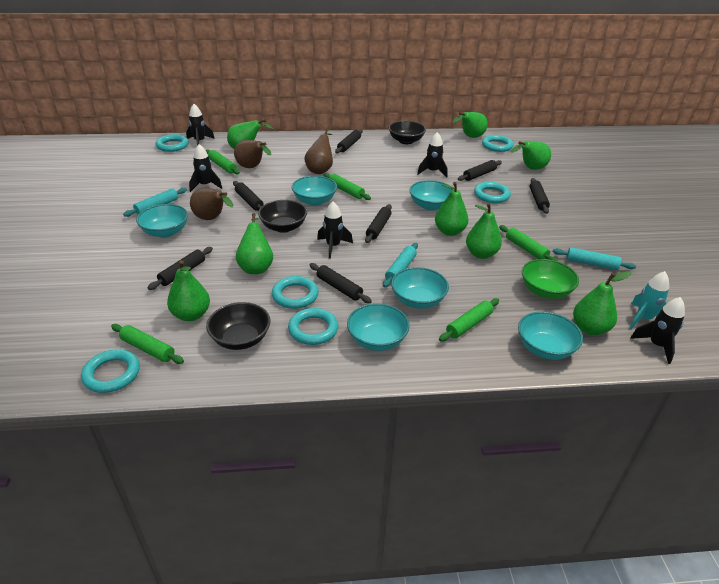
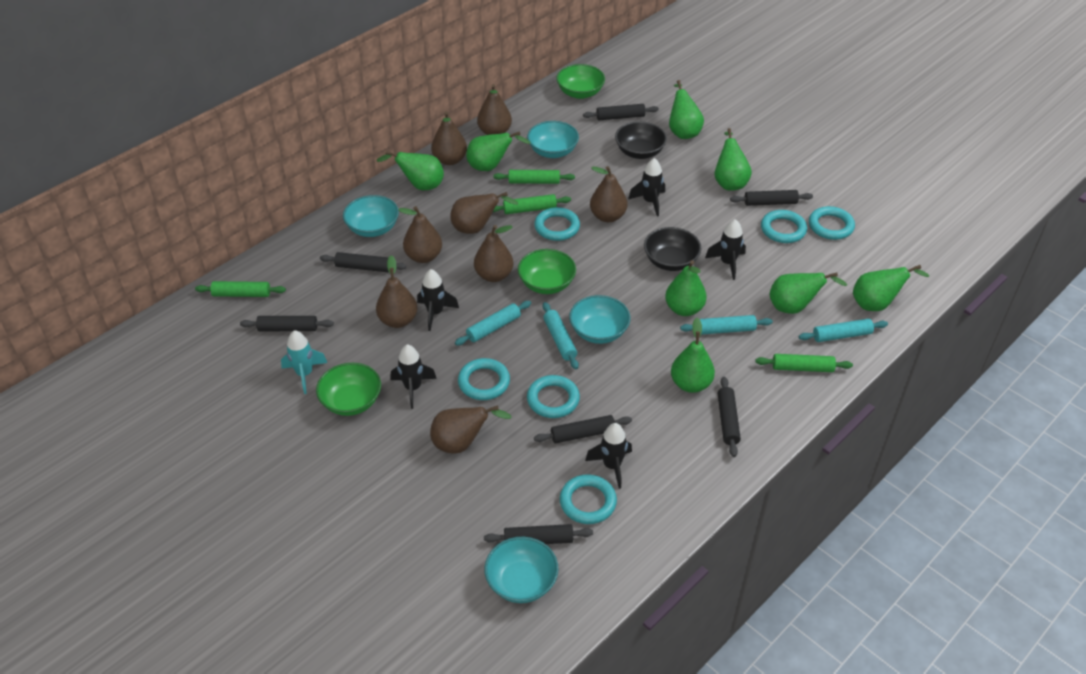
black bowl: [206,302,270,350] [258,200,307,233] [388,121,426,144] = 3 -> [615,121,667,159] [644,227,701,271] = 2
brown pear: [190,188,233,220] [234,140,271,168] [304,128,333,174] = 3 -> [376,255,417,328] [398,206,442,263] [430,406,512,454] [431,112,467,165] [450,192,518,234] [474,225,513,282] [477,84,512,135] [590,166,628,222] = 8
green bowl: [522,259,579,299] = 1 -> [316,363,381,416] [518,249,576,294] [556,64,605,99] = 3
green rolling pin: [111,324,184,364] [206,149,240,175] [323,173,371,200] [439,298,499,341] [499,225,558,261] = 5 -> [195,281,286,297] [493,170,575,184] [493,194,571,214] [756,354,853,372] = 4
turquoise bowl: [136,204,188,238] [292,176,337,206] [347,303,410,351] [391,267,449,309] [409,180,454,211] [518,311,583,360] = 6 -> [343,195,399,237] [484,537,559,603] [527,121,579,158] [569,295,630,344] = 4
turquoise rolling pin: [123,188,187,217] [383,243,418,288] [553,247,636,270] = 3 -> [455,301,531,345] [543,302,579,369] [680,315,773,335] [799,319,888,342] = 4

